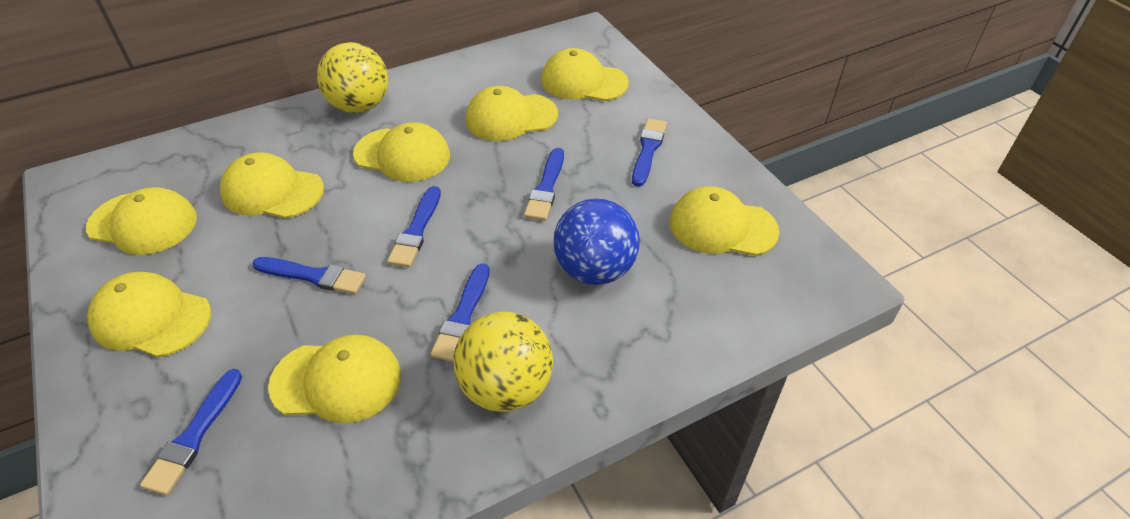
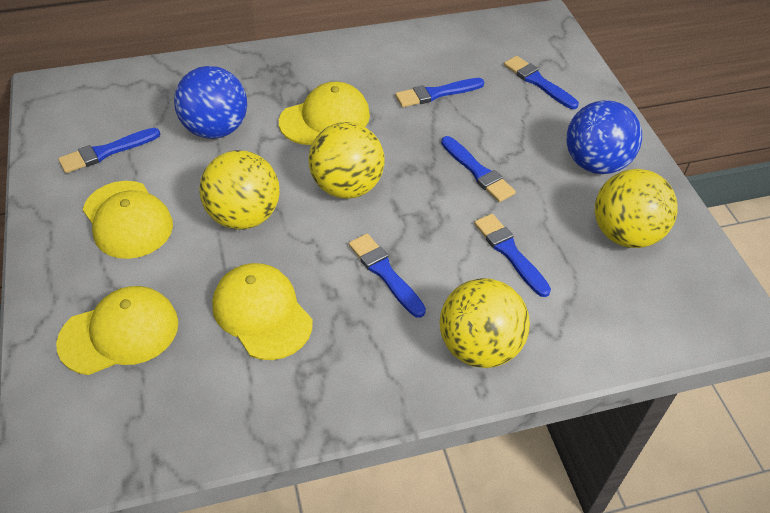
blue ball: [553,199,640,285] = 1 -> [174,66,247,139] [567,100,642,174] = 2
yellow ball: [317,42,388,113] [453,312,553,412] = 2 -> [199,150,280,230] [308,122,385,199] [440,278,530,368] [595,169,678,248] = 4
yellow cap: [86,187,197,255] [88,272,211,357] [220,152,324,218] [268,334,401,423] [353,122,450,182] [466,86,558,141] [541,48,629,101] [670,186,780,256] = 8 -> [56,286,178,375] [83,181,173,259] [212,263,313,360] [279,82,370,145] = 4

